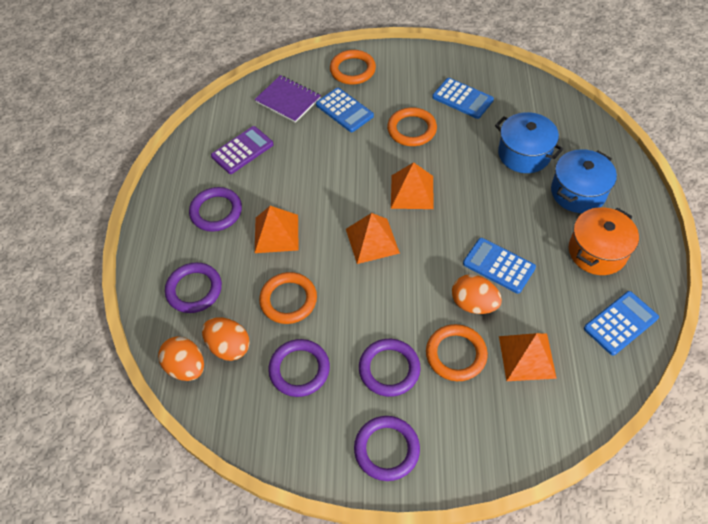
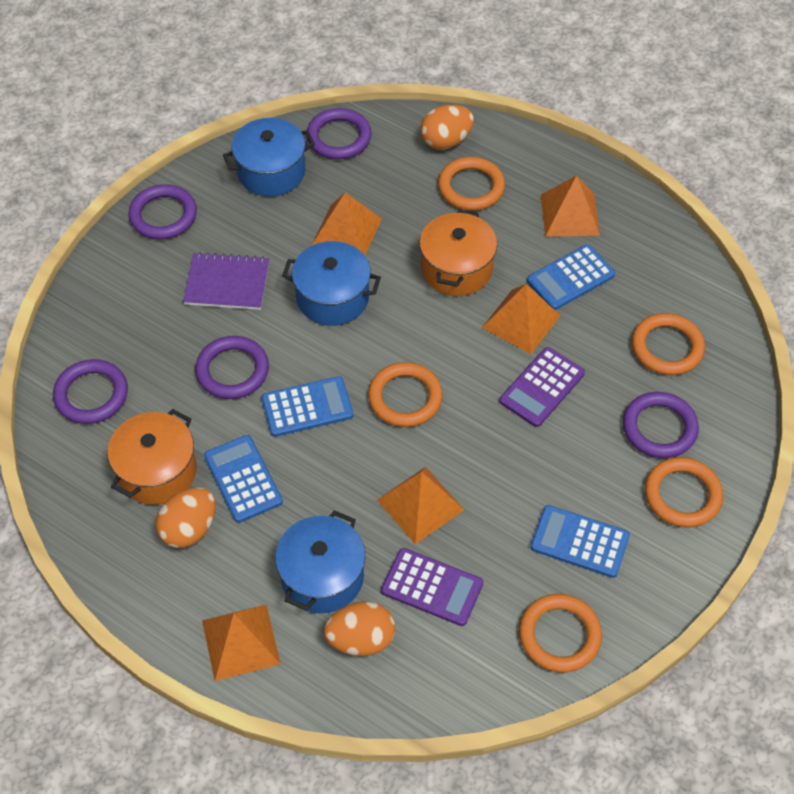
blue pot: [495,112,563,173] [551,149,617,213] = 2 -> [223,118,315,197] [275,510,365,613] [282,241,381,326] = 3
orange pot: [569,207,639,275] = 1 -> [108,409,197,505] [419,210,497,296] = 2
orange pyramid: [255,206,299,253] [346,213,400,264] [391,162,434,209] [499,333,557,381] = 4 -> [202,605,281,681] [312,192,382,255] [377,467,464,544] [482,284,561,354] [541,175,600,237] = 5
orange ring: [259,272,317,324] [330,50,376,85] [387,107,437,146] [426,324,488,381] = 4 -> [368,362,443,427] [438,157,505,210] [519,594,602,672] [632,313,705,375] [645,457,723,528] = 5
purple calculator: [211,126,274,174] = 1 -> [381,548,483,626] [499,347,585,427] = 2

